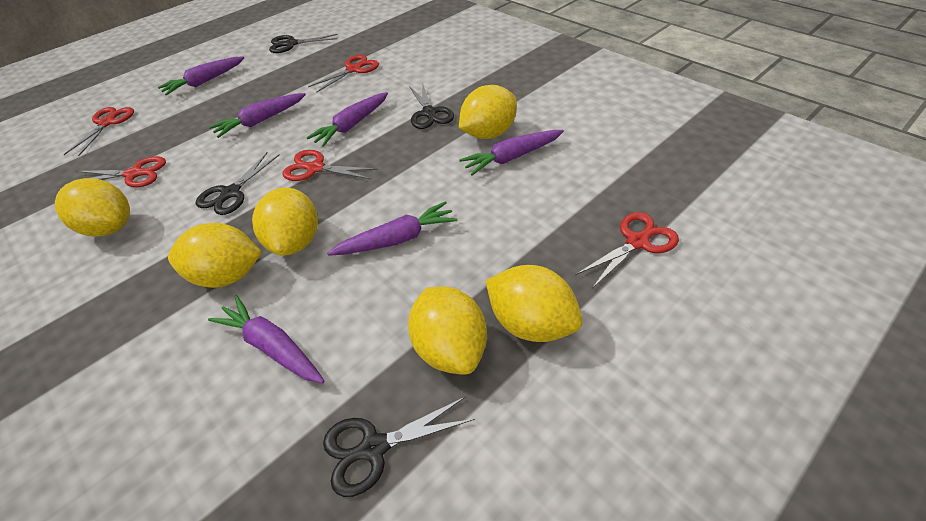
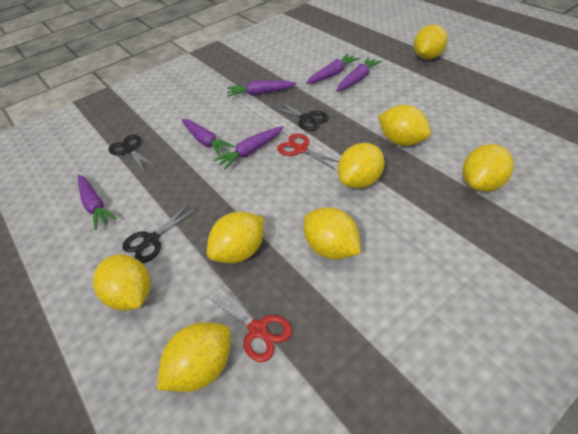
black scissors: [196,152,280,215] [269,34,338,53] [323,397,475,497] [409,82,454,129] = 4 -> [109,135,157,172] [122,203,198,263] [271,101,329,131] = 3
red scissors: [64,107,134,156] [69,156,166,187] [282,150,378,181] [308,55,379,93] [575,212,679,288] = 5 -> [208,286,292,362] [277,133,339,170] = 2
yellow lemon: [55,178,130,237] [168,223,262,288] [252,188,318,256] [408,286,487,374] [459,85,517,139] [486,265,583,342] = 6 -> [93,254,151,311] [157,322,231,392] [207,211,264,263] [304,207,361,260] [338,143,385,188] [378,105,431,146] [414,24,448,59] [463,144,514,192] = 8

